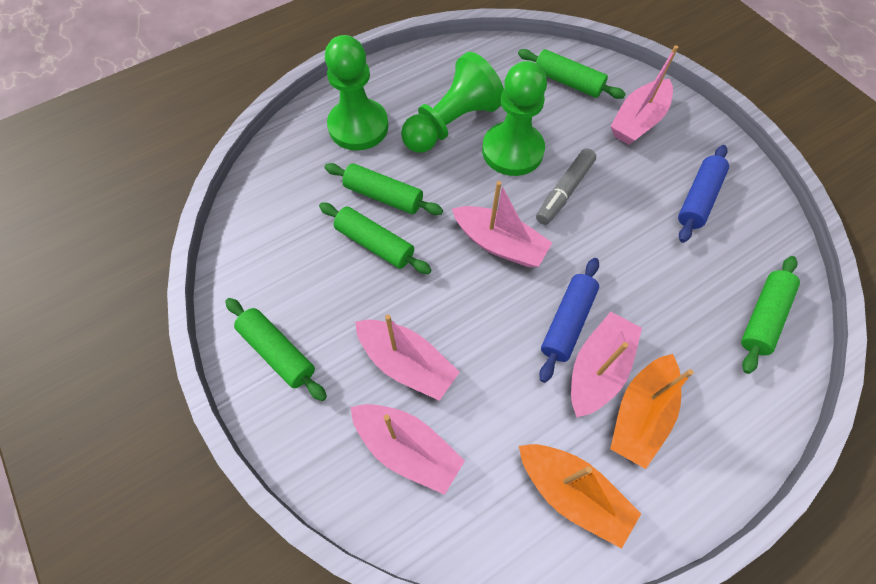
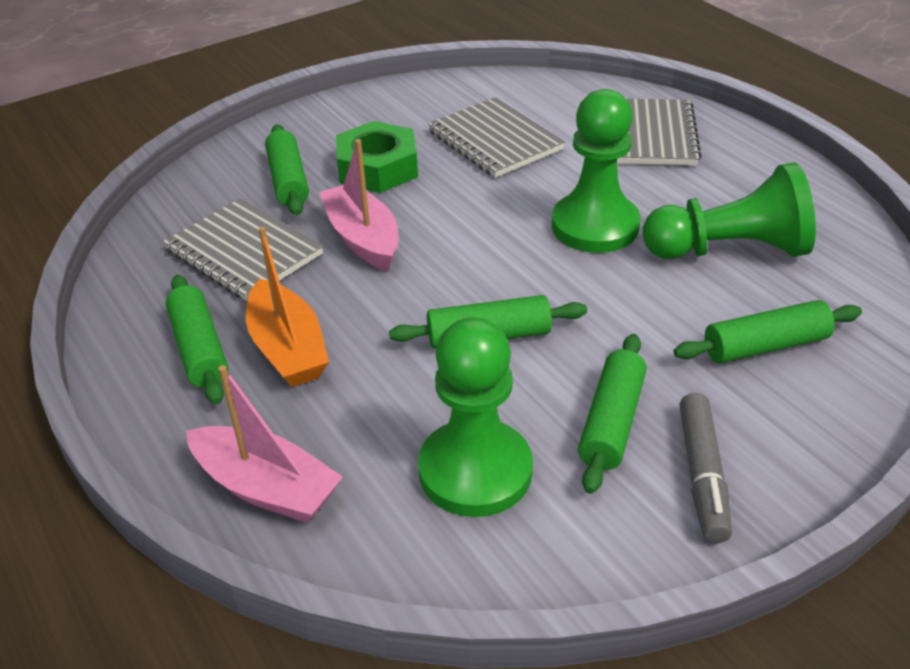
blue rolling pin: [539,258,599,383] [678,145,729,243] = 2 -> none = 0
green nut: none = 0 -> [336,121,418,193] = 1
grey notebook: none = 0 -> [163,198,323,301] [428,97,565,178] [617,99,702,166] = 3
orange boat: [519,444,641,549] [610,354,694,469] = 2 -> [246,227,329,387] = 1
pink boat: [350,404,465,495] [355,314,460,401] [452,181,552,267] [571,312,642,418] [610,45,678,145] = 5 -> [186,365,343,523] [319,139,399,271] = 2

